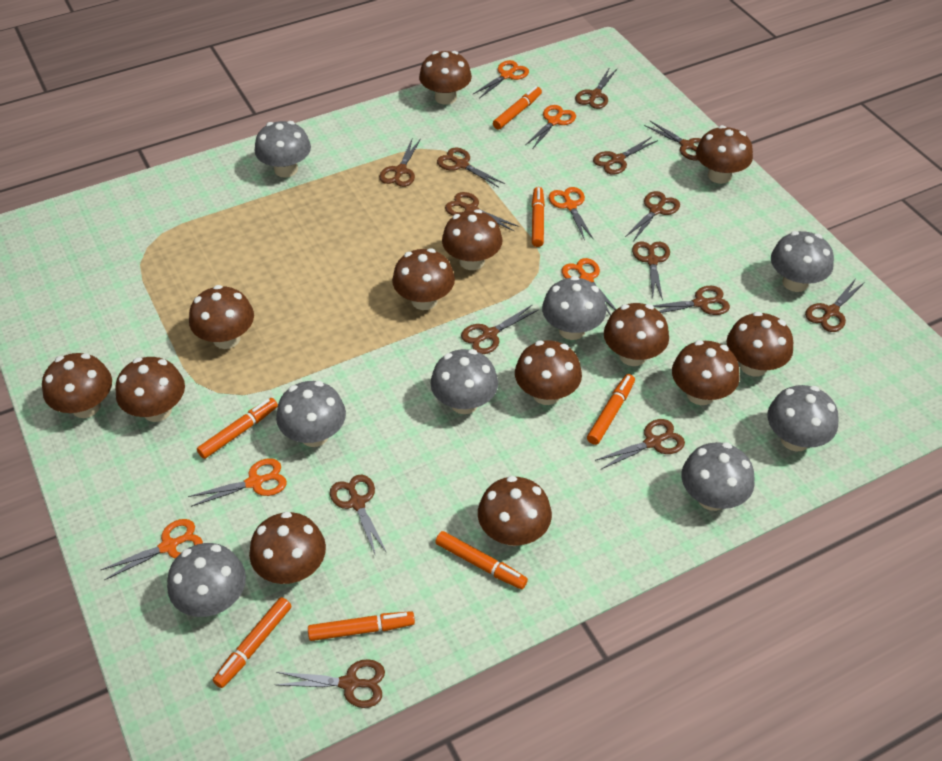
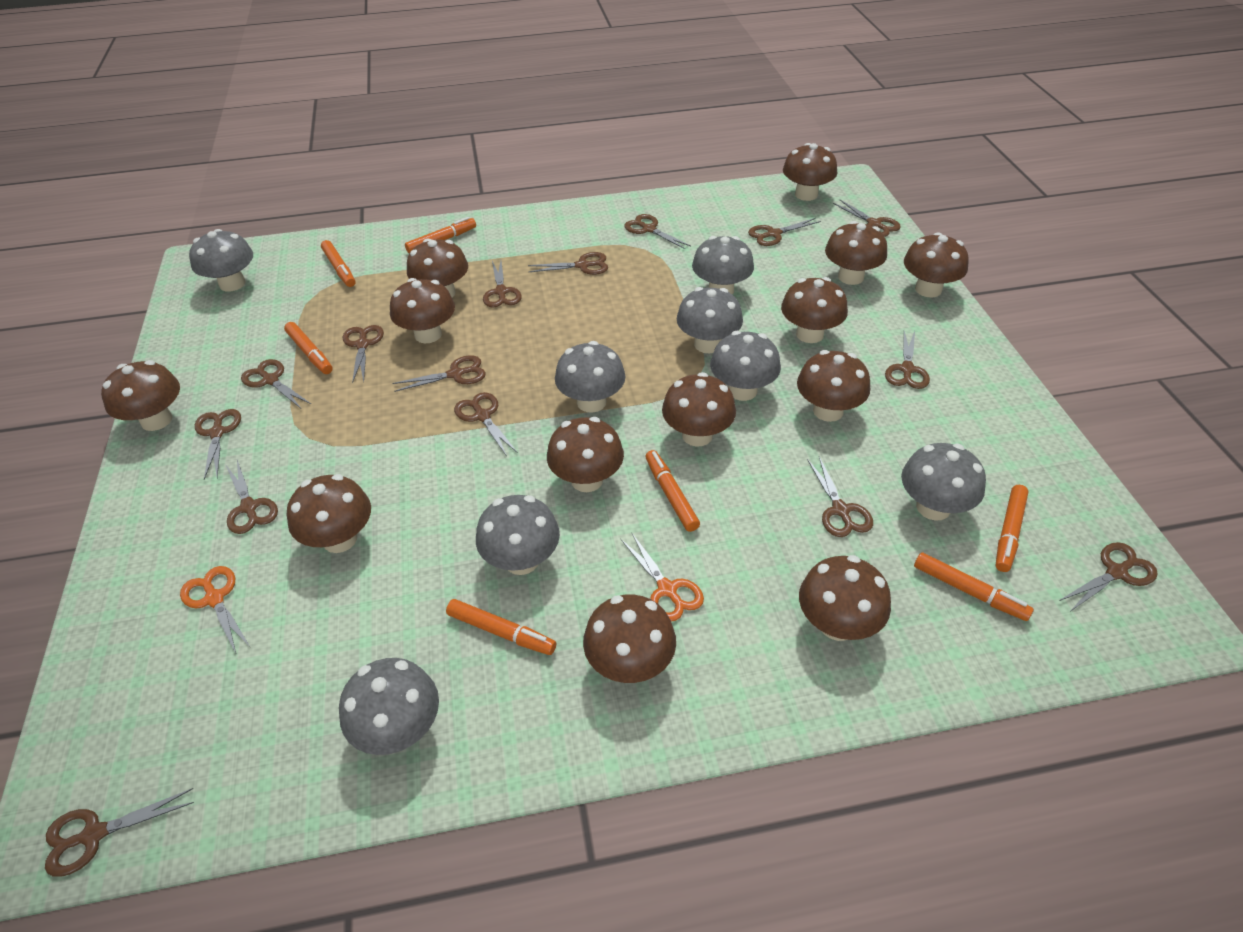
brown scissors: [276,659,385,708] [330,475,387,556] [379,139,421,187] [437,148,505,187] [445,192,519,231] [461,304,538,354] [575,67,617,109] [593,137,658,175] [595,419,685,469] [625,191,680,240] [632,241,670,301] [644,121,701,160] [652,286,730,315] [805,279,865,332] = 14 -> [45,788,194,877] [195,409,241,480] [225,460,278,534] [241,359,311,408] [343,325,384,383] [392,355,486,392] [454,392,517,456] [483,261,522,308] [528,252,608,275] [624,214,691,249] [748,218,821,246] [807,457,873,537] [833,199,901,237] [885,331,930,389] [1059,542,1158,611] = 15
orange scissors: [101,519,203,580] [188,458,287,507] [473,60,529,98] [525,105,576,148] [549,187,594,241] [562,258,616,316] = 6 -> [180,566,251,653] [621,533,704,621] = 2

